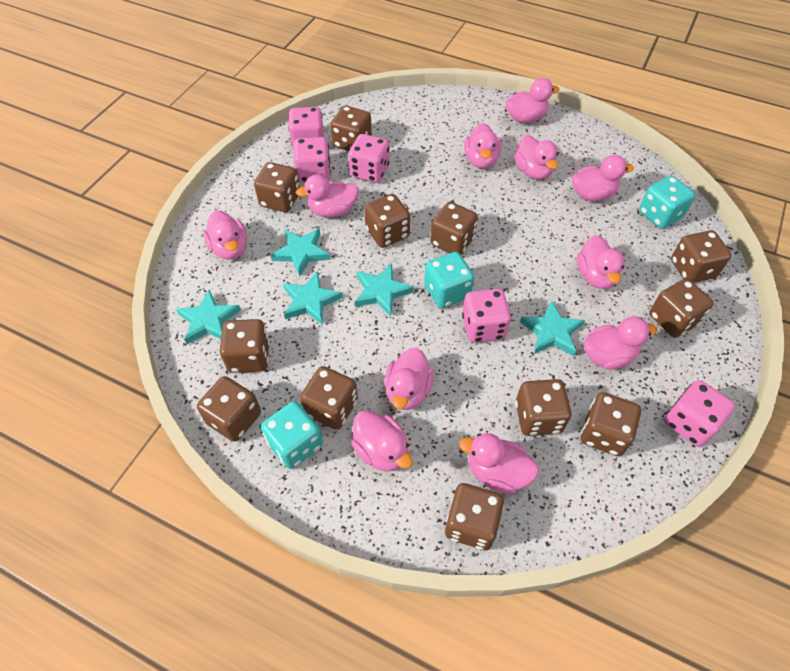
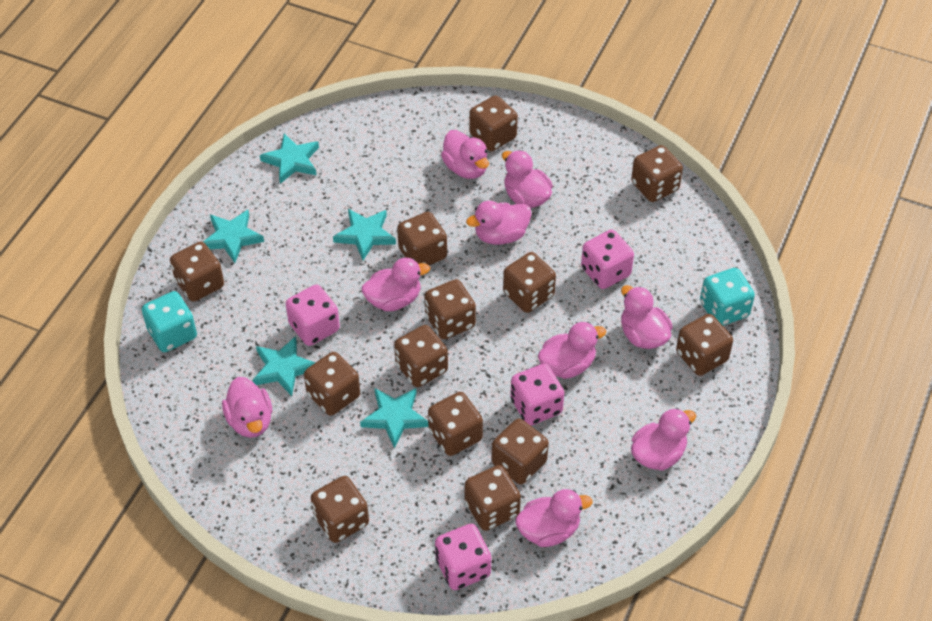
brown dice: [197,376,261,442] [220,319,270,373] [254,162,300,212] [300,366,358,430] [331,106,372,151] [364,194,410,248] [430,202,478,255] [445,483,504,550] [516,379,571,436] [581,392,641,456] [649,279,714,338] [671,230,731,283] = 12 -> [170,242,224,302] [304,352,360,416] [311,476,369,543] [394,325,448,387] [397,212,447,265] [425,279,476,339] [428,392,483,456] [465,465,521,531] [469,95,518,151] [492,419,549,485] [503,252,556,313] [631,145,683,202] [676,314,733,376] = 13
pink dice: [288,107,324,150] [294,137,331,183] [348,134,389,183] [462,289,511,343] [664,380,735,447] = 5 -> [286,284,340,346] [435,524,491,590] [510,363,564,426] [581,230,634,289] = 4
pink duck: [203,210,247,260] [296,174,359,218] [351,410,412,471] [384,348,434,410] [459,433,539,494] [464,123,502,169] [505,78,559,123] [514,135,558,180] [572,155,634,201] [577,235,625,289] [584,316,657,370] = 11 -> [222,377,272,438] [362,257,430,311] [441,130,489,179] [466,201,531,245] [502,150,553,208] [515,489,593,547] [538,322,606,379] [621,285,673,349] [631,408,696,471] = 9
turquoise dice: [261,401,323,469] [424,252,474,308] [639,176,695,229] = 3 -> [142,291,197,352] [700,268,755,326] = 2

